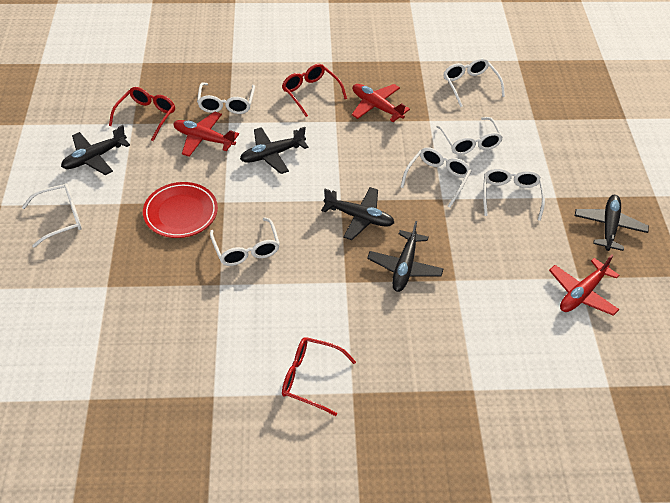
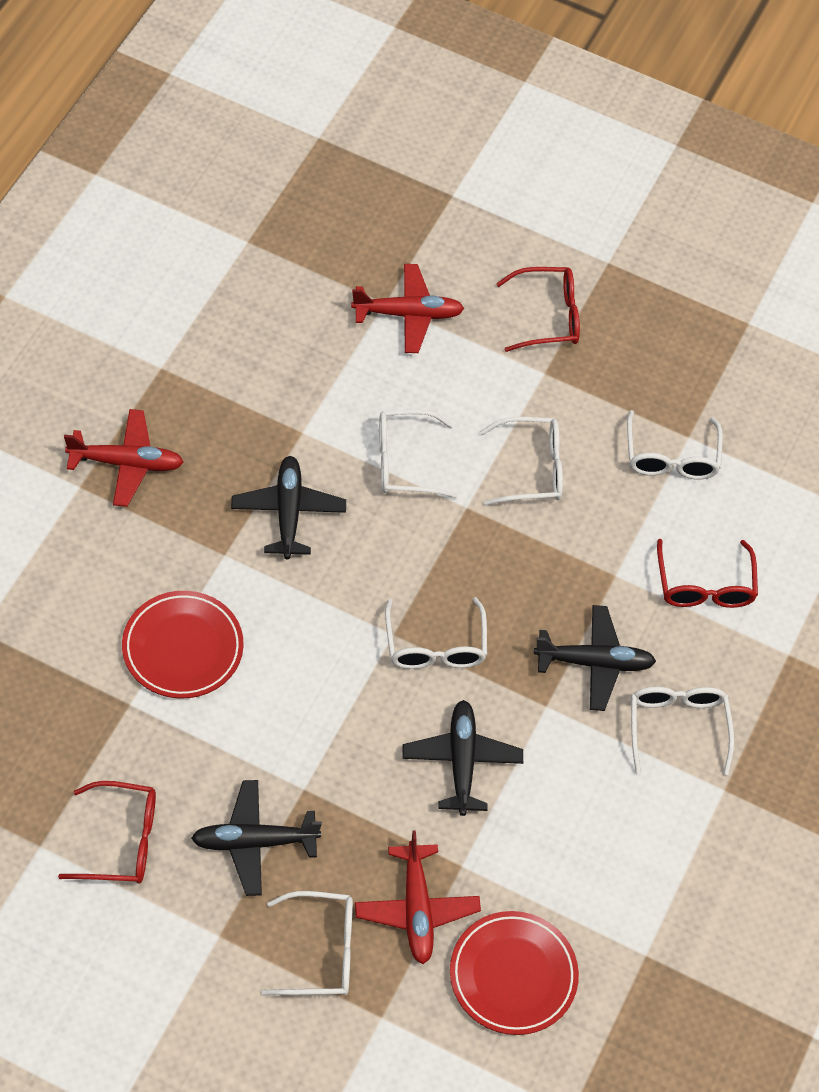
black plane: [61,125,130,175] [240,127,309,174] [321,187,394,240] [367,221,444,292] [575,195,649,251] = 5 -> [191,780,322,896] [231,456,346,559] [402,700,523,816] [534,605,656,711] = 4
red plate: [143,182,218,238] = 1 -> [122,591,244,699] [450,911,579,1035] = 2
white glasses: [22,183,82,247] [197,82,255,114] [210,217,280,266] [401,147,471,208] [436,117,503,155] [444,58,505,107] [483,168,545,221] = 7 -> [262,891,353,995] [379,410,458,498] [385,597,487,669] [480,417,563,506] [627,410,723,480] [631,687,734,775] = 6

